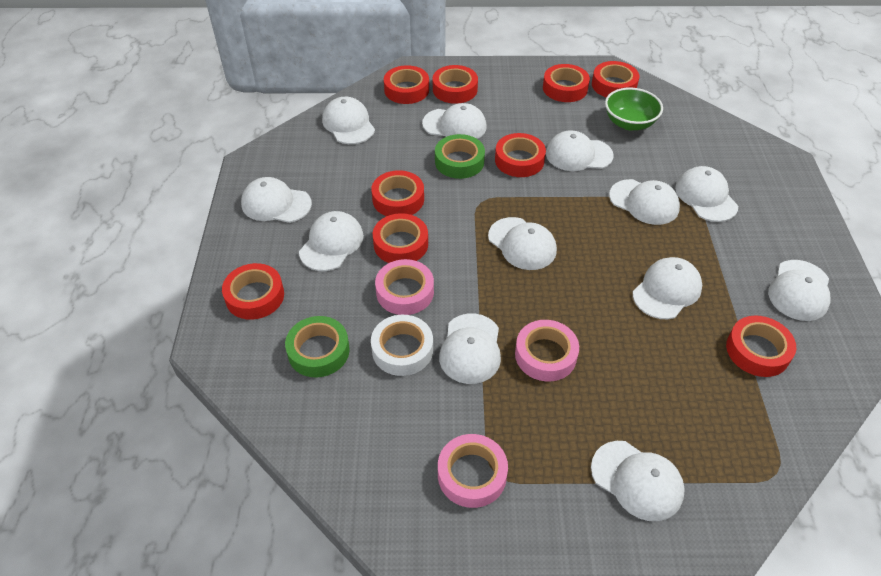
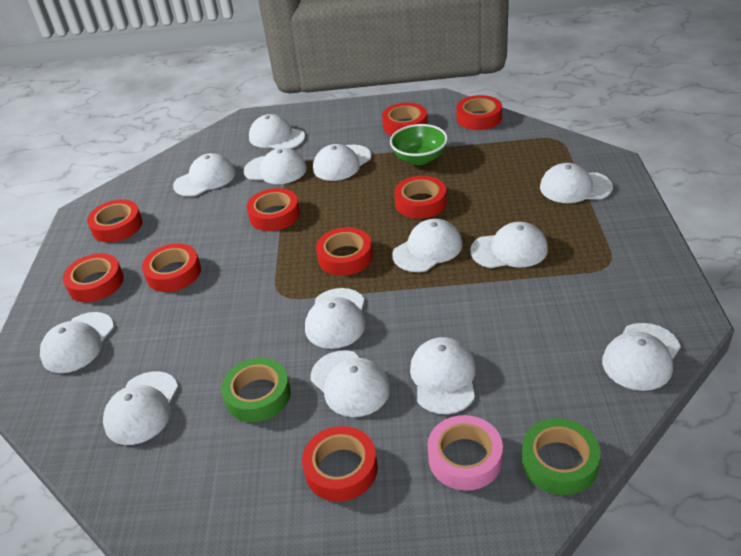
pink tape: [375,259,434,315] [438,434,508,508] [515,320,579,381] = 3 -> [427,415,503,491] = 1
white cap: [241,177,312,223] [299,211,364,271] [322,97,375,144] [422,103,487,139] [439,313,501,384] [488,217,557,270] [546,130,614,171] [591,441,685,521] [609,179,680,225] [633,257,702,319] [675,166,738,222] [768,260,831,321] = 12 -> [40,312,114,373] [103,371,178,445] [173,153,236,196] [244,148,307,184] [249,114,305,149] [305,288,365,349] [311,350,390,417] [313,144,372,181] [392,219,463,272] [410,337,476,414] [470,222,548,268] [540,163,613,203] [602,323,681,391] = 13
white tape: [371,315,433,376] = 1 -> none = 0

